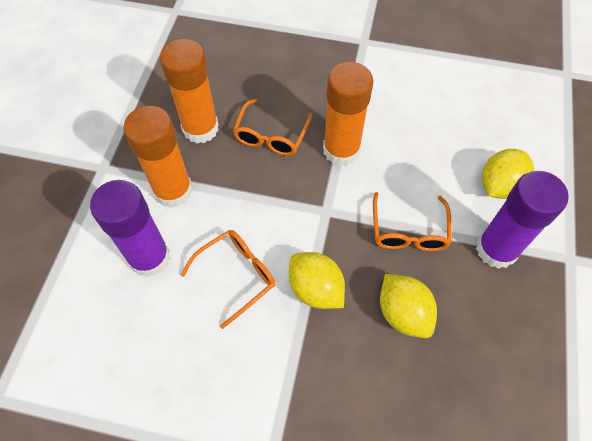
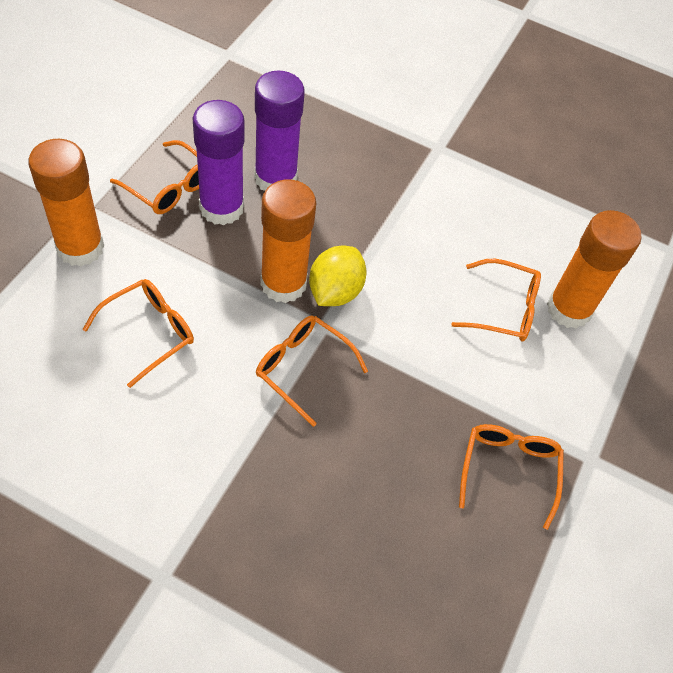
orange glasses: [181,230,276,329] [233,99,312,156] [373,192,452,251] = 3 -> [82,279,194,388] [110,140,199,214] [256,316,368,427] [451,259,541,341] [459,424,564,530] = 5
yellow lemon: [289,252,345,309] [380,274,437,338] [482,149,534,199] = 3 -> [309,246,367,306] = 1

